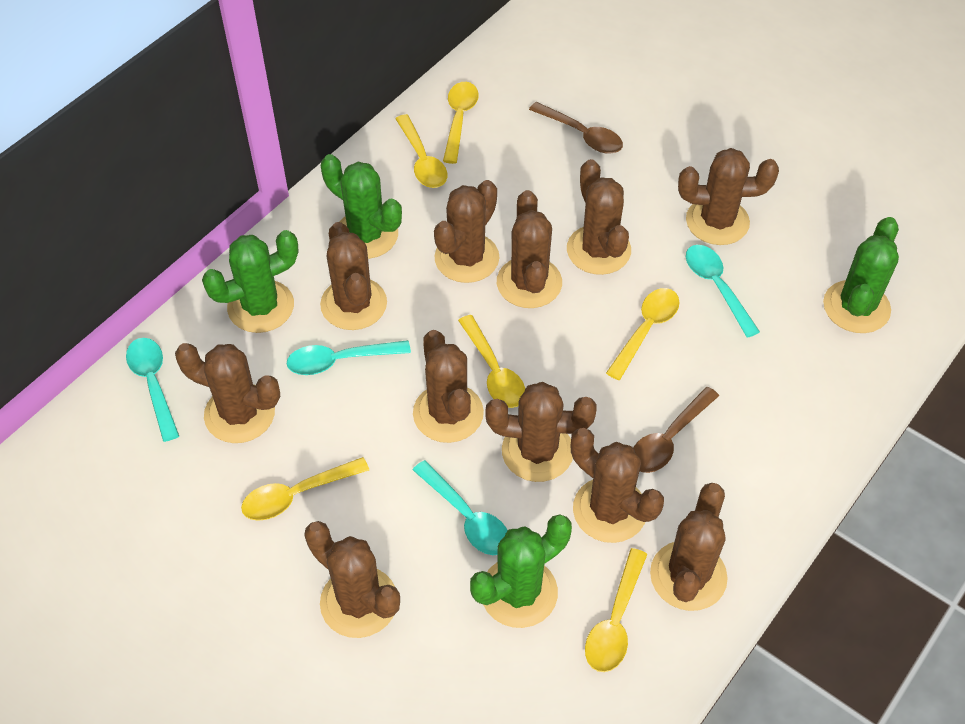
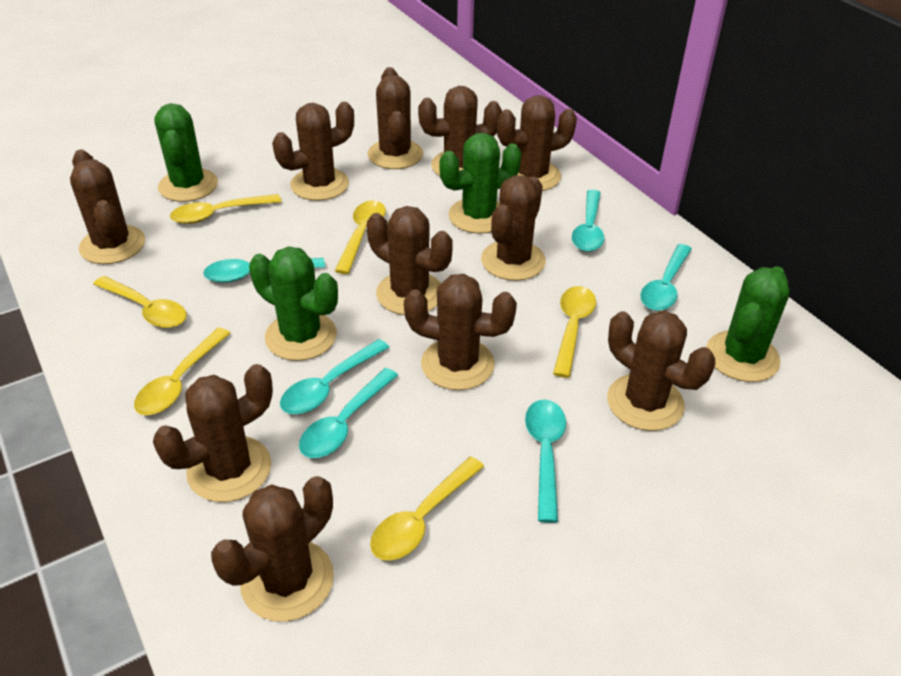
brown spoon: [529,102,623,154] [633,387,719,473] = 2 -> none = 0
turquoise spoon: [126,338,179,442] [287,340,411,375] [413,460,508,555] [686,245,760,338] = 4 -> [203,258,325,283] [280,339,389,414] [299,368,398,458] [525,400,566,523] [572,190,604,252] [640,244,692,311] = 6

